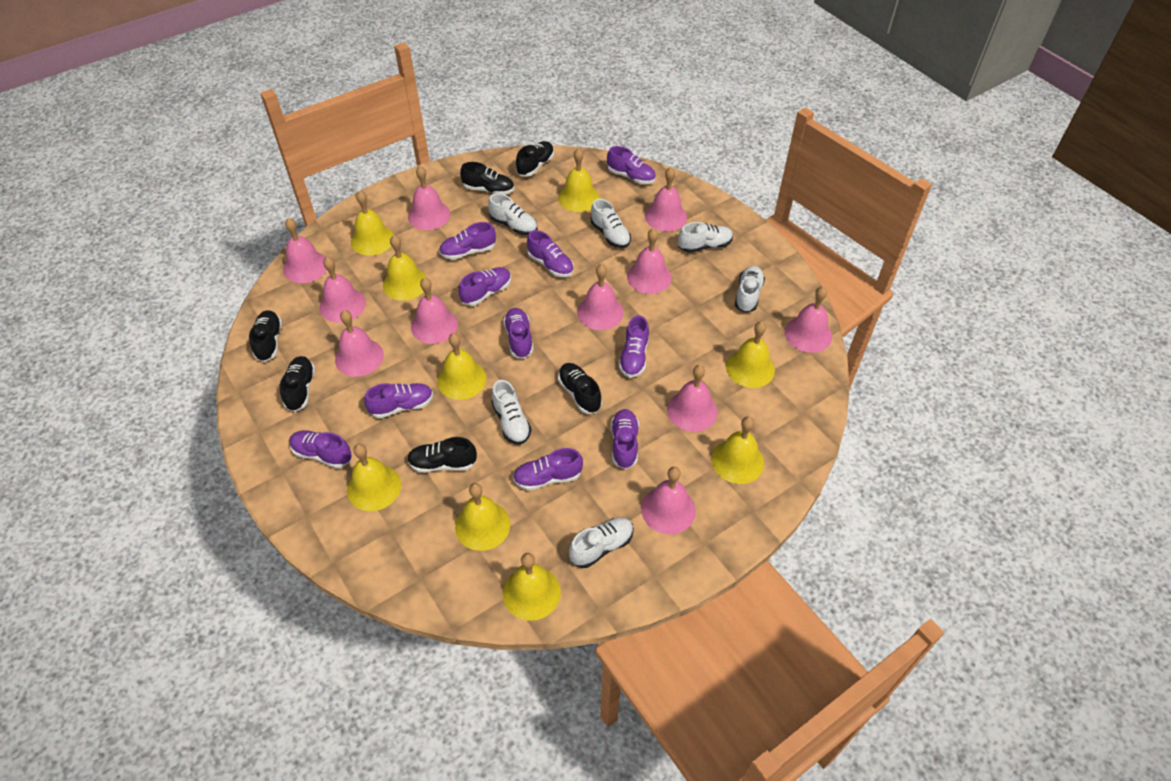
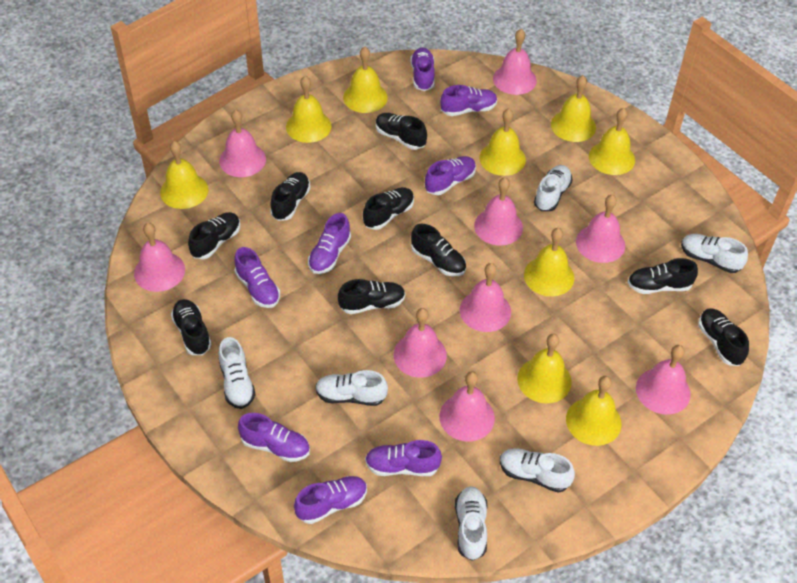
black shoe: [249,310,282,362] [280,356,315,412] [407,437,477,473] [460,162,514,195] [516,141,554,177] [558,363,602,414] = 6 -> [171,299,212,355] [188,212,240,259] [270,172,310,221] [338,279,405,314] [363,187,414,230] [376,113,427,150] [411,224,466,276] [628,258,698,294] [698,308,749,366] = 9
pink bell: [283,218,327,283] [320,257,366,323] [335,310,384,377] [408,166,450,230] [411,278,458,344] [577,264,624,330] [627,228,672,294] [641,467,696,534] [645,167,687,231] [667,365,718,432] [785,286,832,353] = 11 -> [134,223,185,292] [219,110,266,177] [393,308,447,378] [439,371,495,441] [460,263,511,332] [474,177,523,246] [493,29,537,95] [576,194,625,263] [636,345,691,415] = 9
purple shoe: [289,430,352,468] [364,383,433,418] [439,222,496,260] [459,267,511,306] [503,308,533,359] [513,448,583,491] [527,230,574,277] [607,146,656,184] [611,409,639,469] [619,315,649,378] = 10 -> [234,247,280,308] [238,413,310,462] [294,476,367,524] [308,213,351,274] [365,440,442,476] [410,47,435,91] [425,156,476,195] [440,85,497,116] = 8

